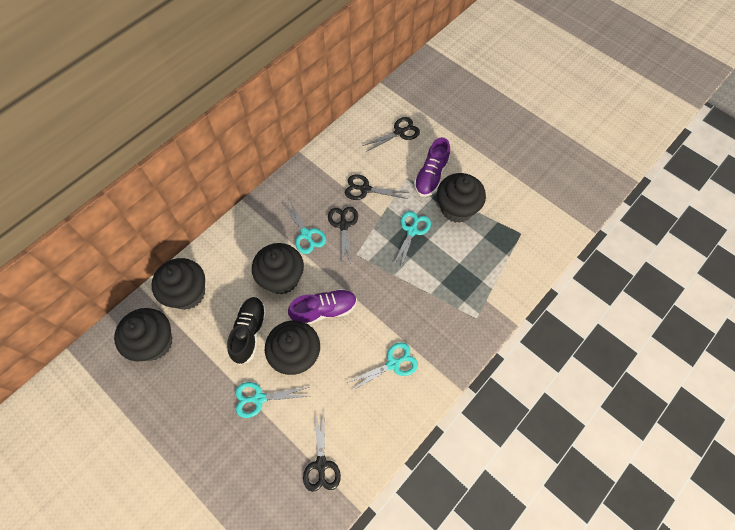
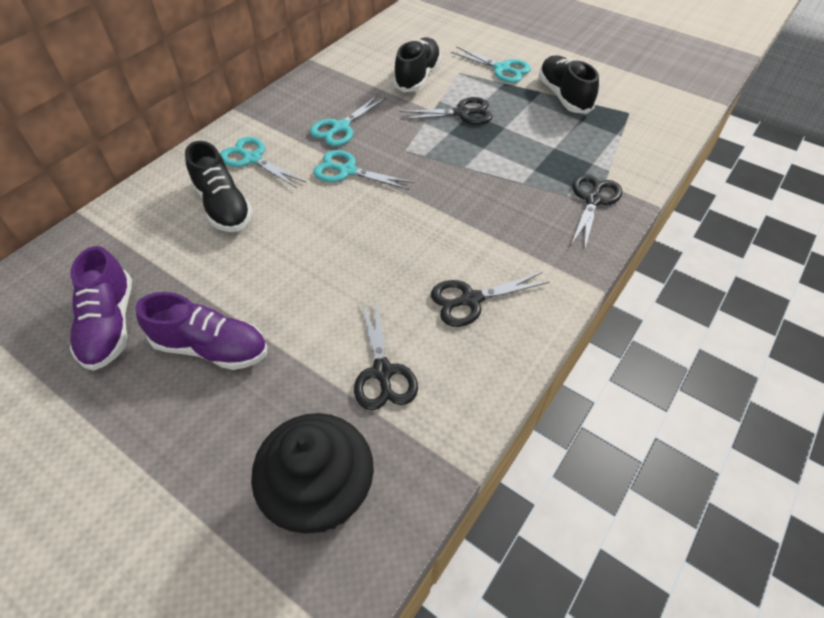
black cupcake: [114,308,173,361] [151,258,205,310] [252,243,304,294] [265,320,320,375] [437,173,486,223] = 5 -> [251,413,374,533] = 1
black shoe: [227,297,267,365] = 1 -> [185,141,253,232] [393,38,441,92] [538,56,599,114] = 3

